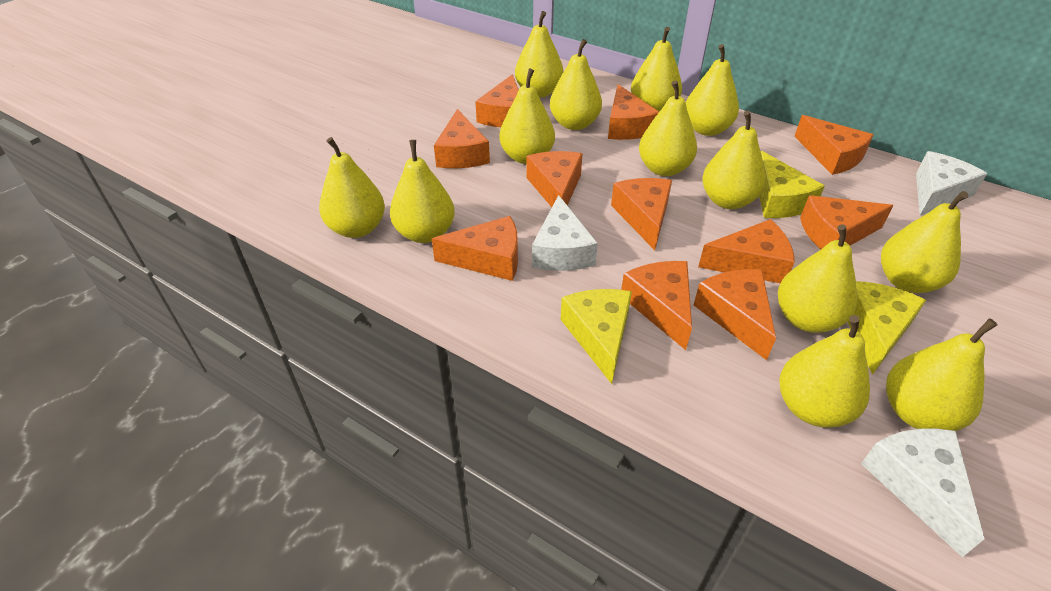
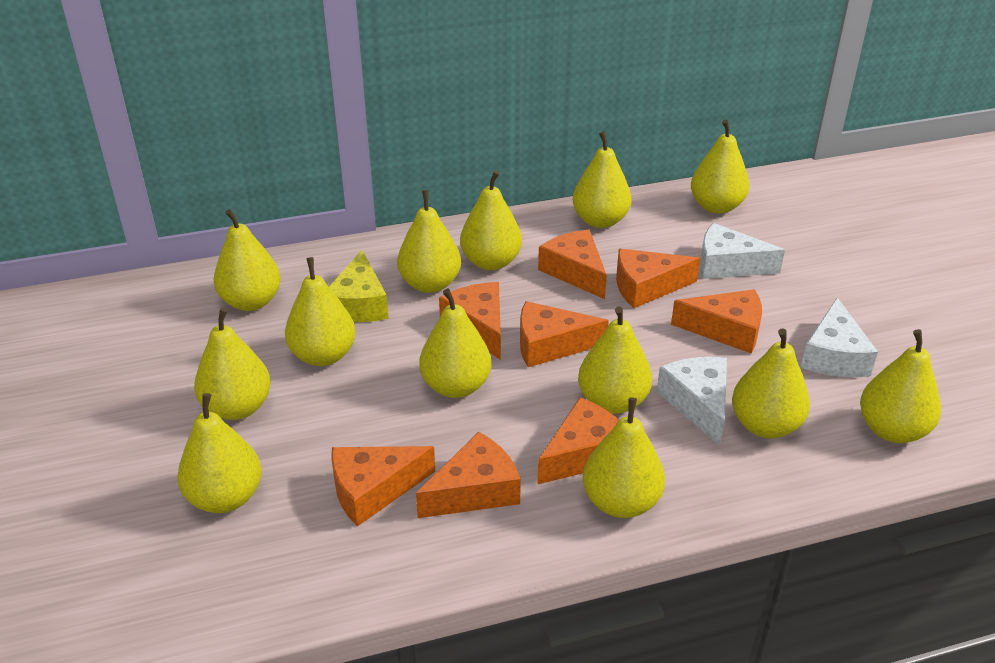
orange cheese: [432,216,518,281] [434,109,490,168] [475,74,519,127] [526,151,583,207] [608,84,659,140] [611,178,672,250] [621,261,692,350] [694,269,776,360] [698,219,795,283] [794,115,873,175] [800,195,894,250] = 11 -> [331,446,435,526] [416,432,521,518] [439,282,501,360] [520,301,609,367] [537,397,619,485] [538,230,607,299] [616,249,700,308] [671,289,762,354] = 8
yellow cheese: [560,289,632,384] [759,151,825,218] [848,281,926,375] = 3 -> [329,250,389,322] = 1

